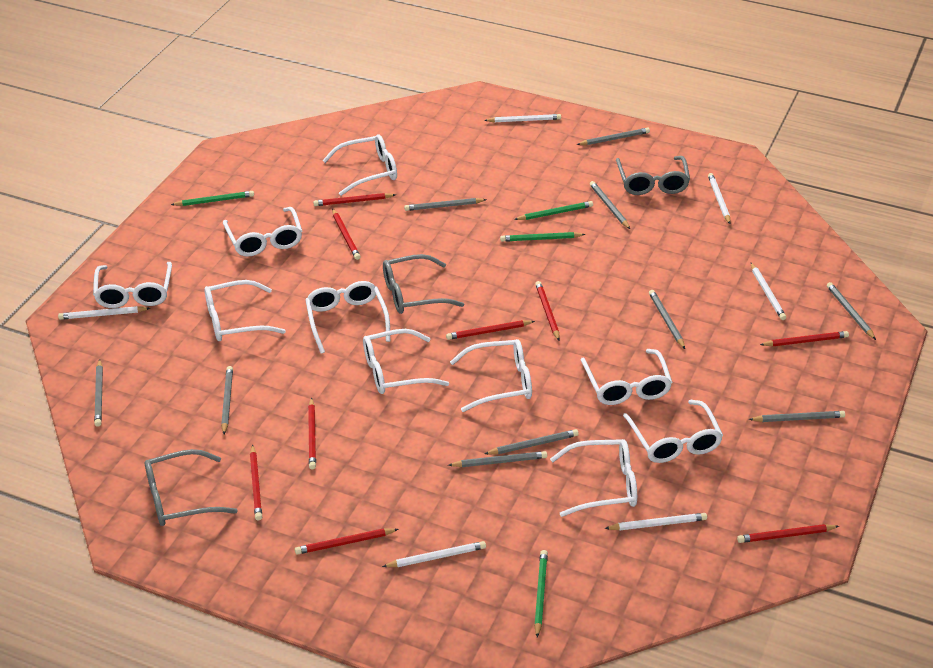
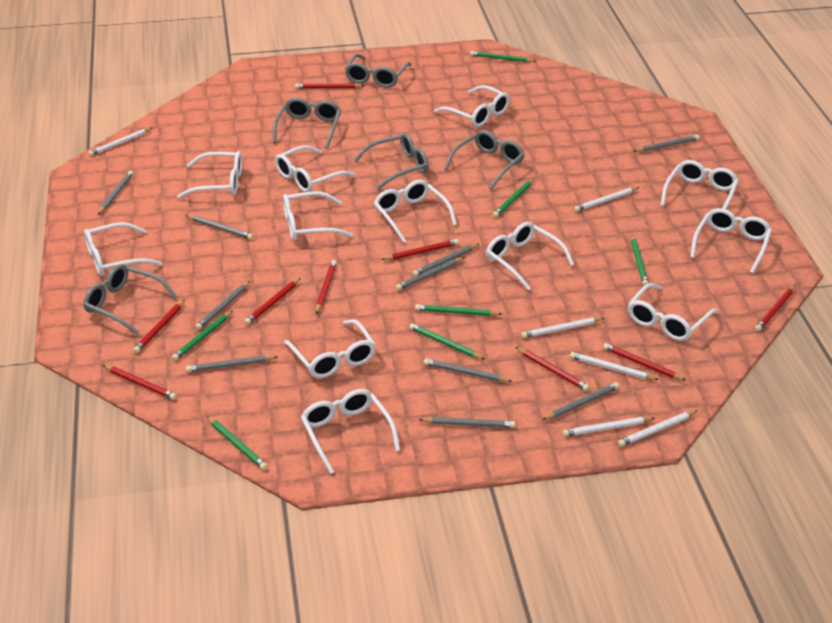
green pencil: [171,191,254,206] [500,232,586,242] [514,201,593,220] [534,550,548,638] = 4 -> [172,311,232,361] [207,416,268,470] [409,323,485,359] [415,304,502,316] [470,51,535,62] [493,178,534,217] [631,235,649,286] = 7
grey glasses: [145,449,238,526] [383,254,464,314] [616,156,690,195] = 3 -> [83,264,177,335] [273,98,341,148] [345,54,411,88] [354,133,429,190] [444,130,525,189] = 5
white glasses: [93,262,172,308] [204,280,286,341] [223,207,302,257] [305,281,390,354] [323,134,397,196] [363,329,449,394] [450,339,532,412] [550,439,637,517] [581,349,672,405] [623,400,723,463] = 10 -> [84,222,162,276] [177,151,242,199] [275,145,355,192] [283,192,353,241] [284,319,376,378] [301,389,400,474] [374,180,457,243] [434,85,509,127] [486,222,574,291] [628,283,718,341] [661,160,739,209] [690,208,772,274] = 12

